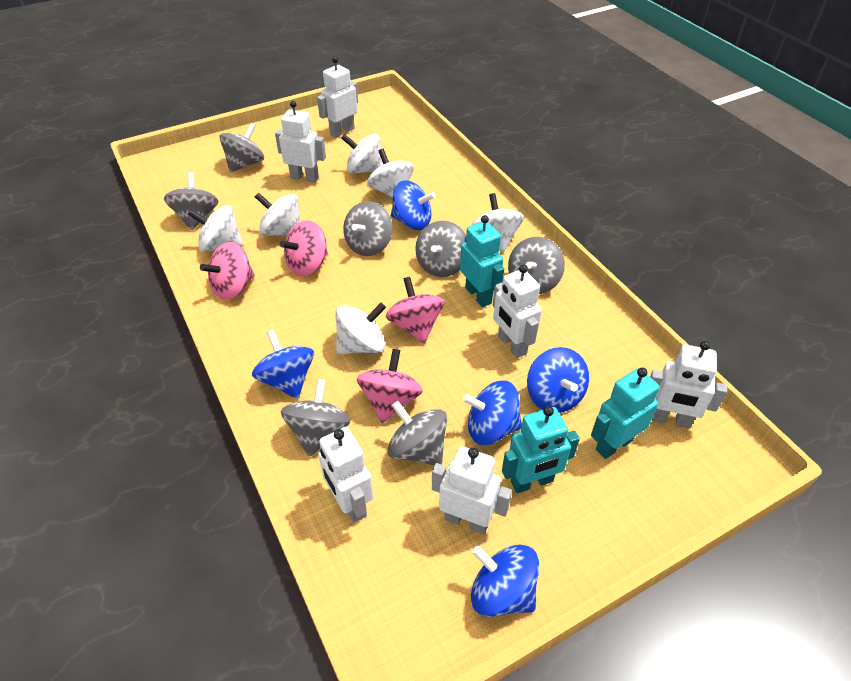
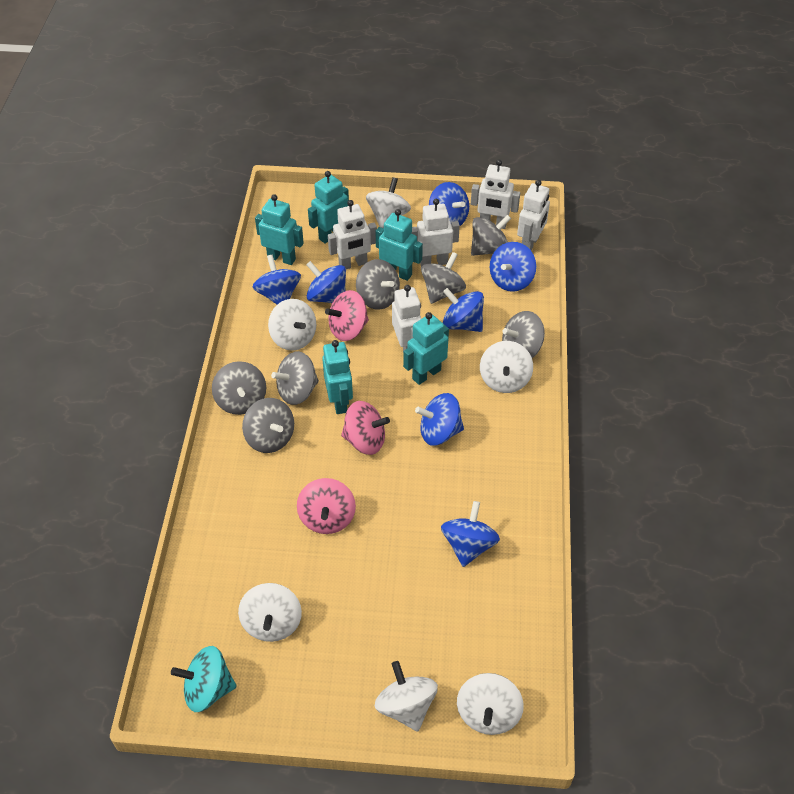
blue spinning top: [252,330,314,399] [391,180,436,230] [462,381,522,445] [471,545,539,617] [527,347,589,413] = 5 -> [253,255,301,304] [306,261,346,303] [415,393,464,446] [429,182,469,226] [441,501,500,567] [443,288,484,332] [490,242,536,292] = 7
pink spinning top: [200,242,255,300] [280,220,328,276] [357,349,423,423] [386,277,445,343] = 4 -> [297,478,356,534] [325,290,369,341] [341,401,390,455] = 3
turquoise robot: [460,215,504,307] [502,406,580,493] [591,367,660,459] = 3 -> [255,194,304,265] [308,171,349,244] [322,340,353,414] [376,209,423,281] [403,312,449,385] = 5
turquoise spinning top: none = 0 -> [171,646,237,712] = 1
white robot: [275,101,326,183] [317,57,358,138] [318,427,373,523] [432,446,512,534] [493,265,542,358] [650,341,727,429] = 6 -> [328,200,377,269] [392,285,421,351] [411,199,460,266] [471,159,520,229] [517,180,550,251] = 5

